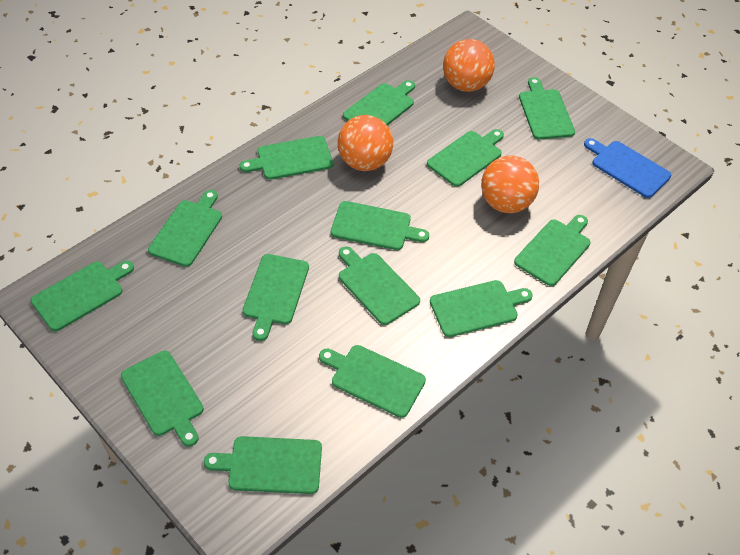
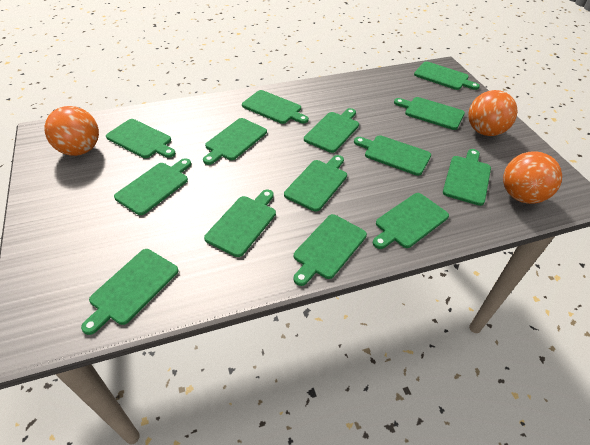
blue cutting board: [584,138,671,198] = 1 -> none = 0

